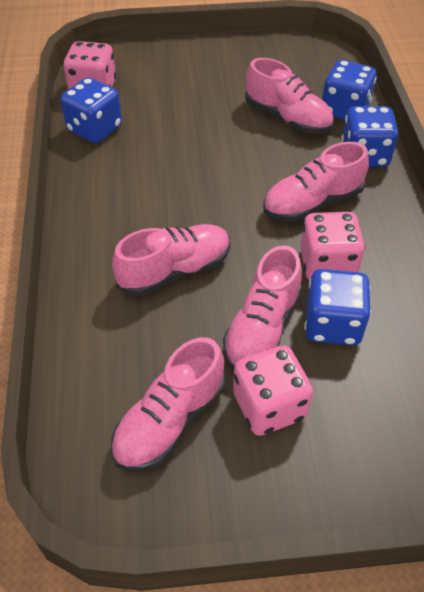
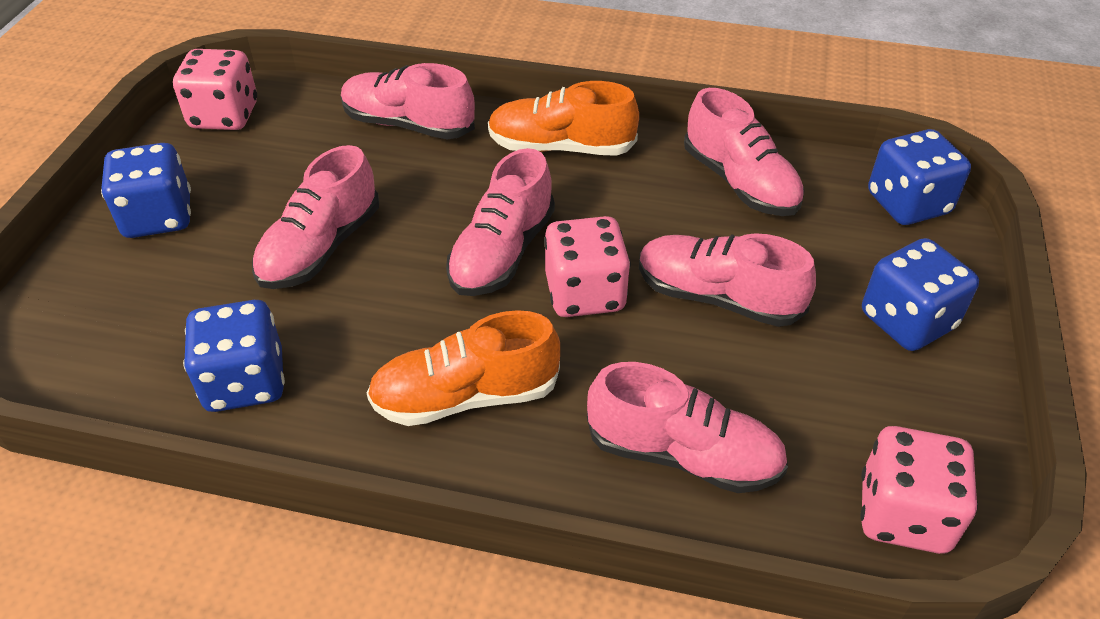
orange shoe: none = 0 -> [367,310,560,426] [488,81,639,156] = 2
pink shoe: [111,337,226,471] [112,224,230,296] [223,245,303,371] [245,58,334,134] [263,142,369,222] = 5 -> [252,145,379,289] [341,63,475,139] [446,148,555,296] [587,362,788,493] [639,233,816,327] [684,88,805,216] = 6

